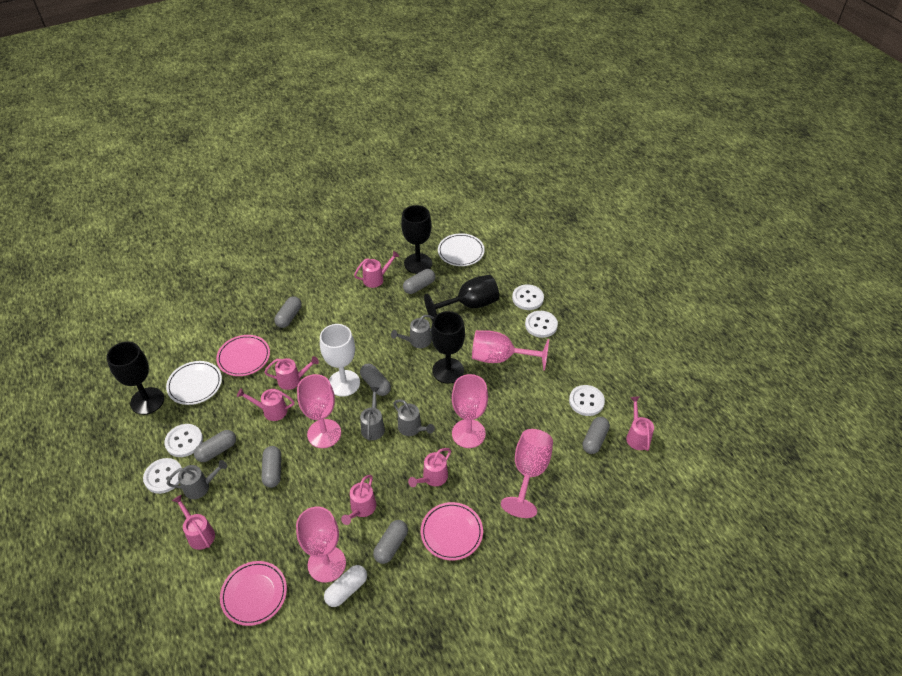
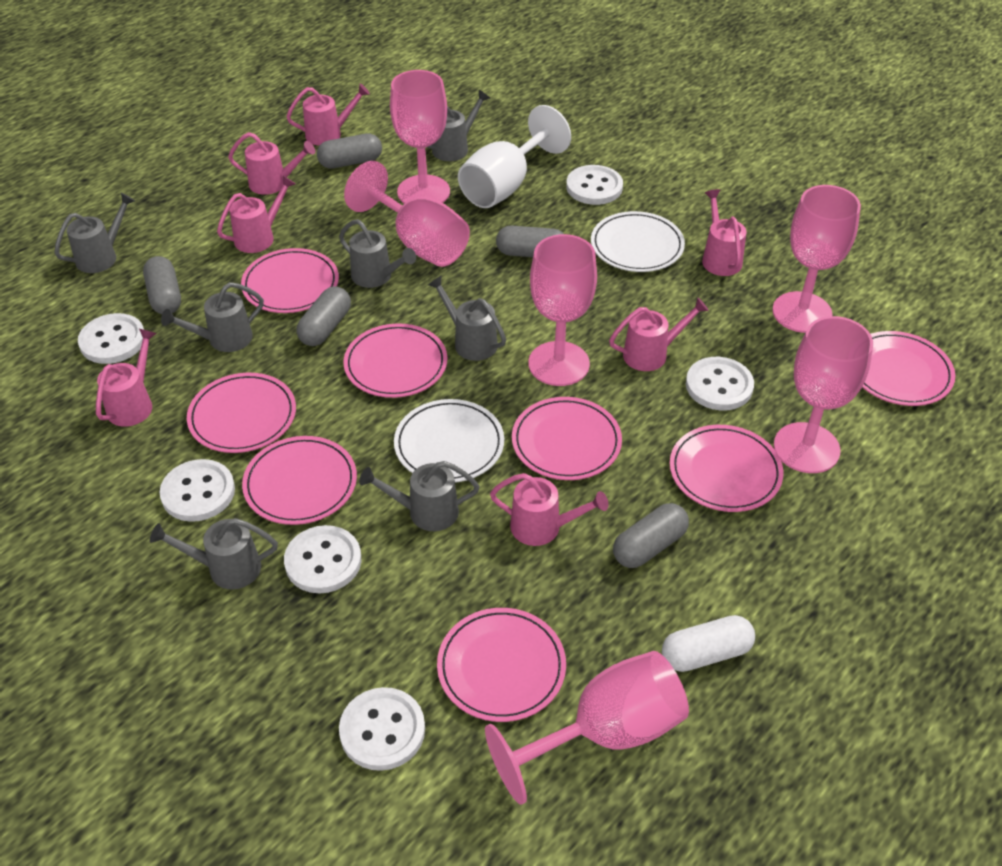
black goblet: [107,341,164,415] [401,205,432,274] [424,275,499,321] [431,311,465,384] = 4 -> none = 0
grey capsule: [194,430,236,462] [261,446,281,488] [274,296,302,328] [360,363,391,396] [373,520,408,564] [403,269,435,294] [582,417,610,454] = 7 -> [143,256,181,314] [296,286,351,346] [317,133,382,169] [496,226,564,257] [613,503,689,568] = 5
grey watering can: [167,460,227,499] [360,387,385,441] [391,315,434,348] [393,399,435,436] = 4 -> [54,193,135,273] [150,518,278,589] [161,282,264,352] [339,219,416,288] [359,461,479,531] [428,90,490,161] [428,275,506,361] = 7
pink goblet: [296,507,346,583] [297,374,341,448] [452,374,488,448] [472,330,549,371] [501,429,553,518] = 5 -> [344,161,470,267] [390,70,450,204] [485,651,689,805] [528,234,597,386] [772,185,861,333] [774,316,873,473] = 6
pink plate: [216,335,270,376] [220,561,287,626] [421,502,483,560] = 3 -> [187,373,296,453] [241,248,339,313] [242,436,357,525] [343,323,448,398] [437,608,566,722] [512,397,622,480] [670,425,783,512] [862,331,955,406] = 8
white button: [143,458,182,494] [164,424,203,457] [512,285,544,310] [525,311,558,338] [569,385,605,416] = 5 -> [78,313,144,364] [160,459,235,522] [284,525,361,594] [339,687,425,771] [566,165,623,205] [686,357,754,411] = 6

